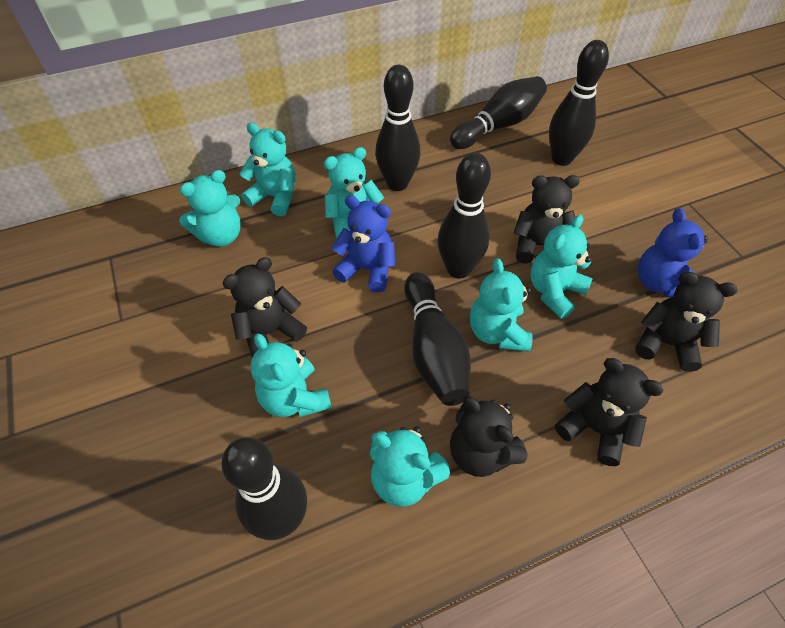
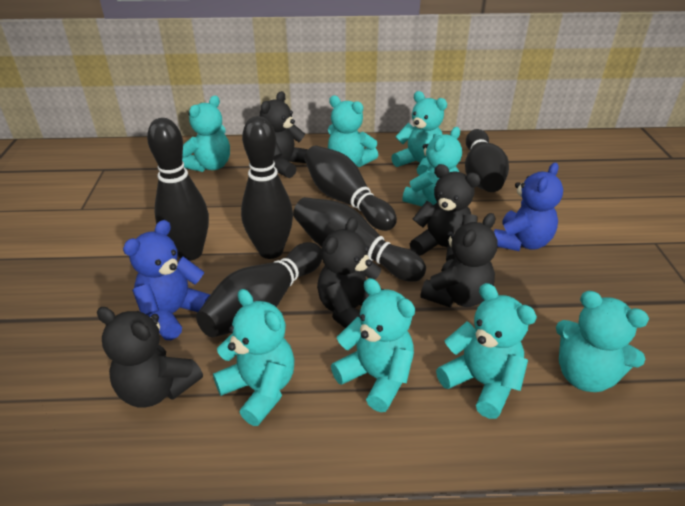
turquoise teddy bear: [179,170,241,247] [240,123,296,217] [251,334,332,417] [324,147,384,239] [370,426,450,507] [470,259,532,352] [530,215,592,319] = 7 -> [182,96,230,172] [213,289,294,426] [328,96,378,167] [331,278,415,412] [391,91,447,175] [402,127,462,206] [436,283,537,419] [556,291,649,392] = 8

